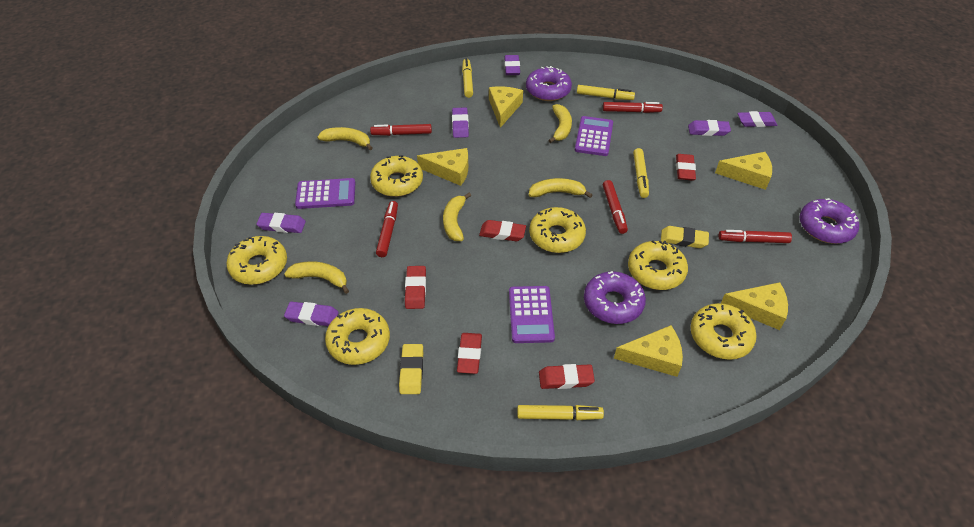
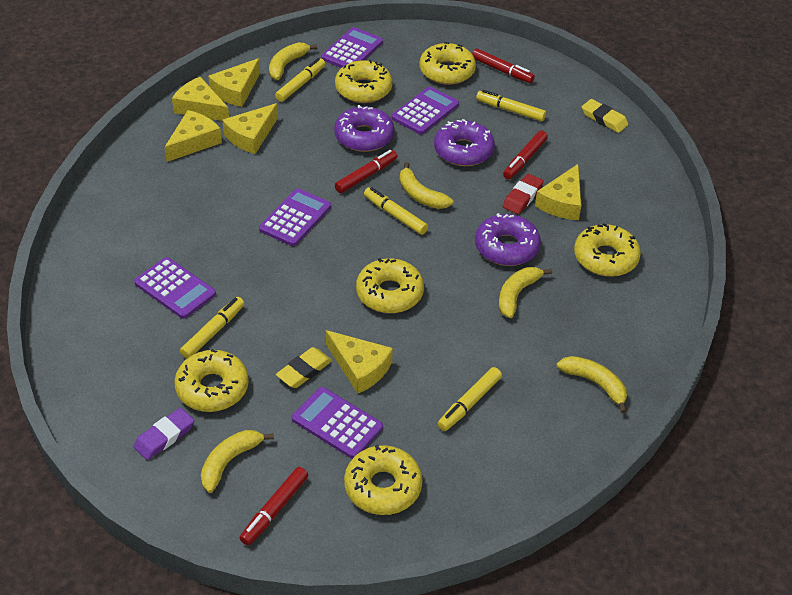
purple calculator: [295,178,355,209] [509,286,555,343] [575,116,613,156] = 3 -> [134,257,216,319] [259,188,331,246] [292,387,383,459] [321,27,383,68] [392,86,459,134] = 5
purple eraser: [256,213,306,233] [284,302,339,326] [452,107,469,138] [504,55,520,75] [688,120,731,136] [737,111,777,127] = 6 -> [134,408,194,460] = 1
red eraser: [405,266,426,309] [457,333,482,374] [479,220,526,241] [539,364,595,389] [676,154,696,181] = 5 -> [502,174,544,214] = 1
red marker: [370,124,432,136] [376,201,398,257] [603,102,663,113] [603,180,628,234] [719,230,792,243] = 5 -> [240,467,308,545] [335,150,397,193] [472,48,535,83] [503,130,548,179] = 4
yellow cheese: [417,148,468,186] [489,86,523,128] [614,325,683,377] [715,152,772,190] [721,282,788,330] = 5 -> [165,110,222,162] [172,77,229,121] [208,58,260,107] [222,103,278,154] [326,330,393,394] [535,164,582,220] = 6
yellow marker: [462,58,473,98] [517,405,604,420] [577,85,635,100] [633,148,649,198] = 4 -> [180,297,244,359] [275,58,325,102] [364,187,428,235] [437,367,502,431] [476,90,546,121] = 5

